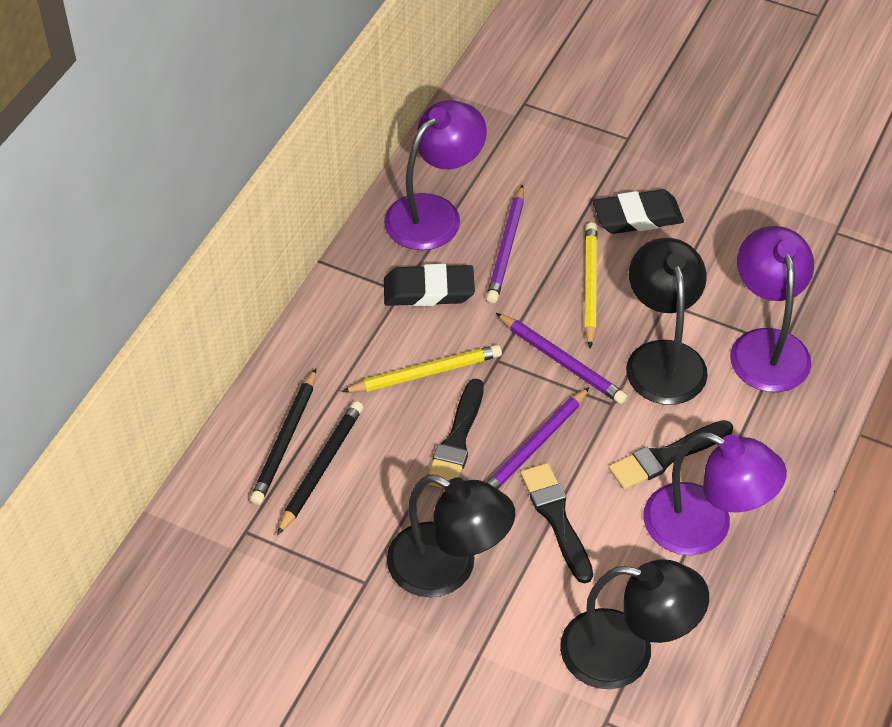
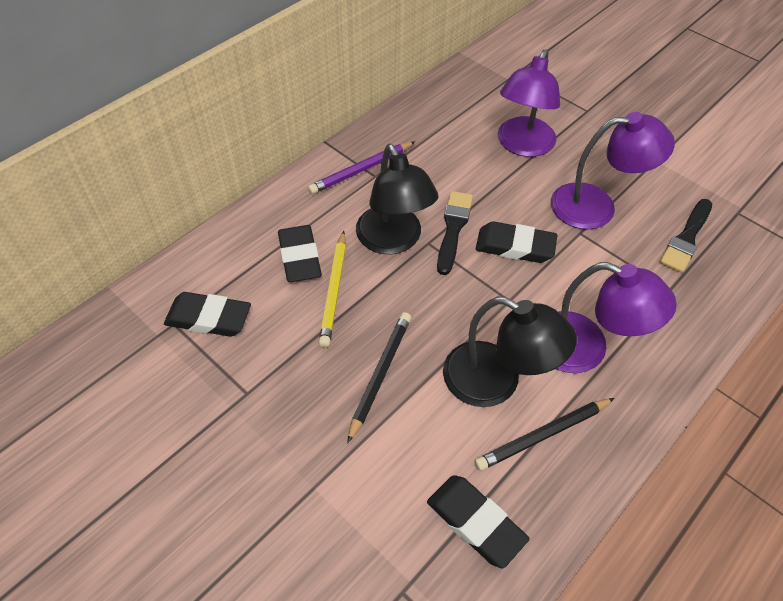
black brush: [428,379,484,488] [520,463,593,583] [609,420,733,490] = 3 -> [437,191,473,275] [660,199,712,273] = 2
black eraser: [384,264,475,306] [593,189,684,234] = 2 -> [164,292,251,337] [278,225,322,282] [427,475,529,569] [476,221,557,263] = 4
black lamp: [387,474,515,597] [560,559,709,689] [626,238,708,405] = 3 -> [356,144,438,254] [443,296,577,407] = 2
purple pencil: [486,184,524,303] [486,387,590,489] [496,313,627,404] = 3 -> [308,142,415,194] = 1
yellow pencil: [341,345,502,392] [584,222,597,348] = 2 -> [319,231,346,348] = 1

